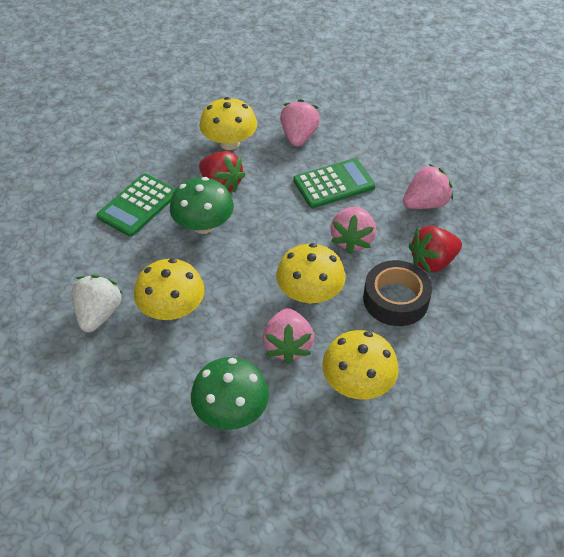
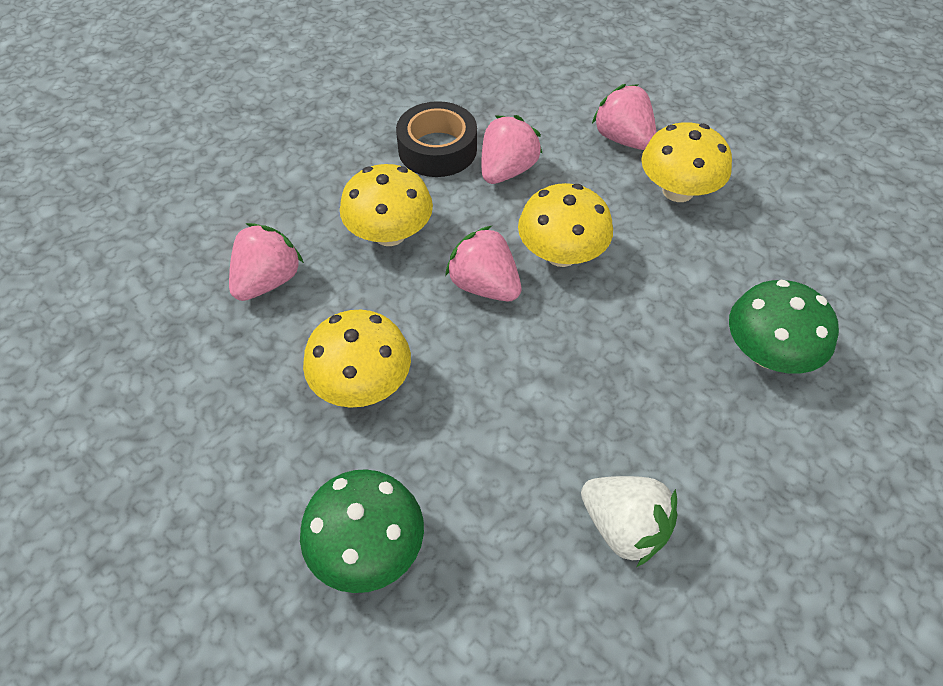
green calculator: [97,174,176,237] [293,158,376,208] = 2 -> none = 0
red strawberry: [199,151,246,192] [408,226,462,273] = 2 -> none = 0

